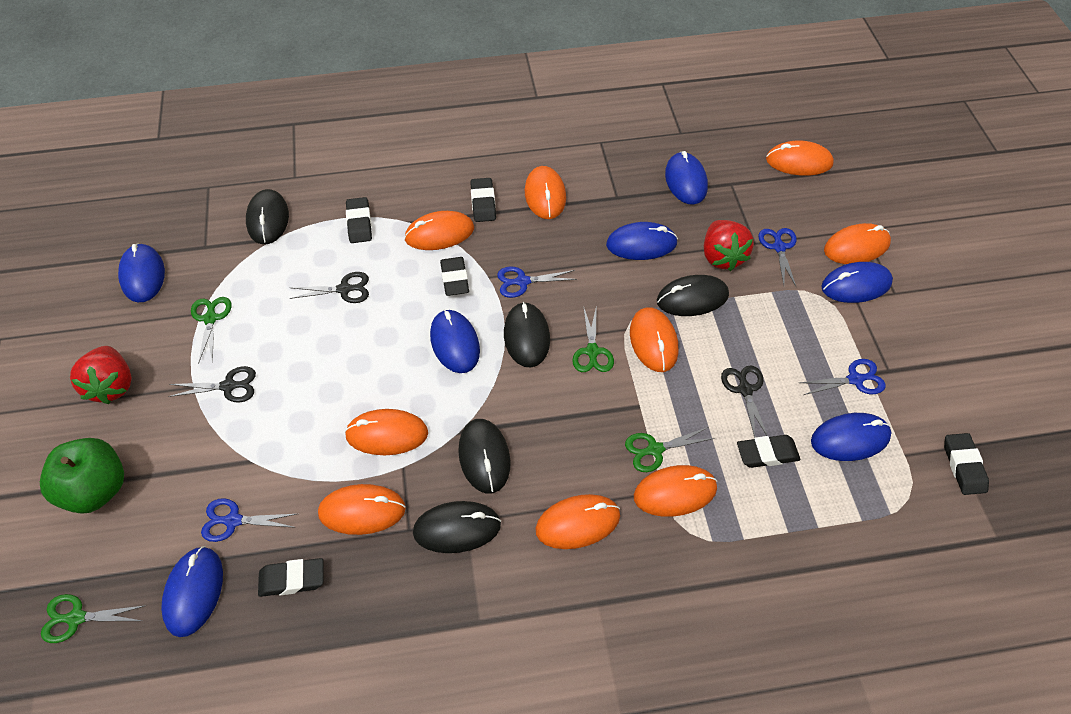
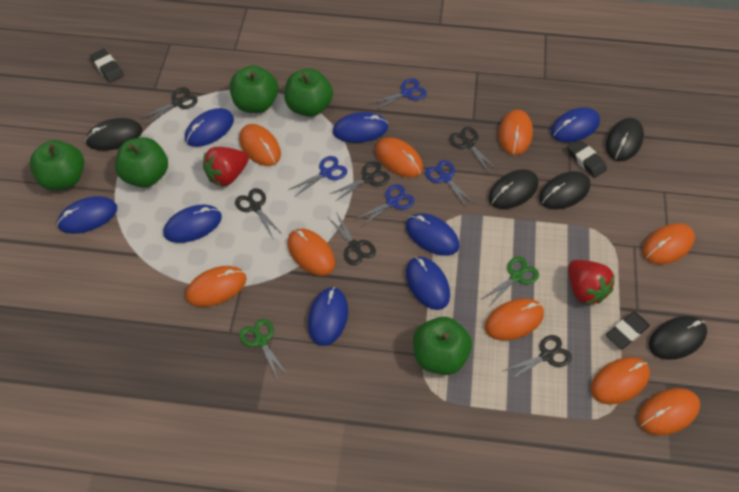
black eraser: [258,558,324,597] [346,197,372,243] [440,257,469,296] [470,178,496,222] [737,435,800,468] [944,433,989,495] = 6 -> [90,49,124,83] [567,139,607,178] [606,312,650,349] = 3
black scissors: [168,366,256,403] [289,272,369,303] [721,365,768,438] = 3 -> [140,87,198,125] [235,188,282,238] [329,212,376,265] [330,162,390,201] [449,127,497,173] [503,335,572,381] = 6
blue mouse: [118,244,165,302] [161,546,223,637] [430,310,480,373] [606,222,678,260] [665,151,708,205] [811,413,892,461] [821,262,893,303] = 7 -> [57,196,117,234] [163,205,222,243] [185,108,234,147] [308,287,348,346] [333,112,388,143] [406,213,459,256] [406,256,450,310] [551,107,600,142] = 8
green apple: [40,438,124,514] = 1 -> [30,140,84,191] [115,137,168,188] [230,65,278,113] [284,69,333,117] [413,317,472,375] = 5
green scissors: [41,594,147,643] [191,297,232,364] [572,306,614,372] [625,427,715,472] = 4 -> [239,319,288,381] [482,257,539,305] = 2

